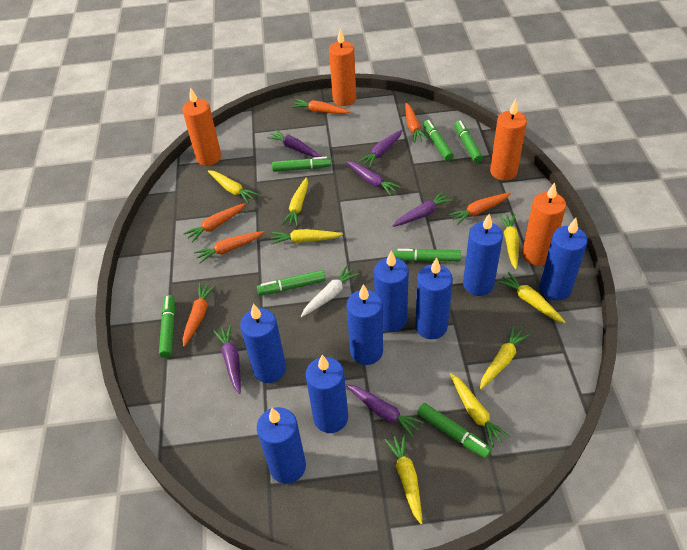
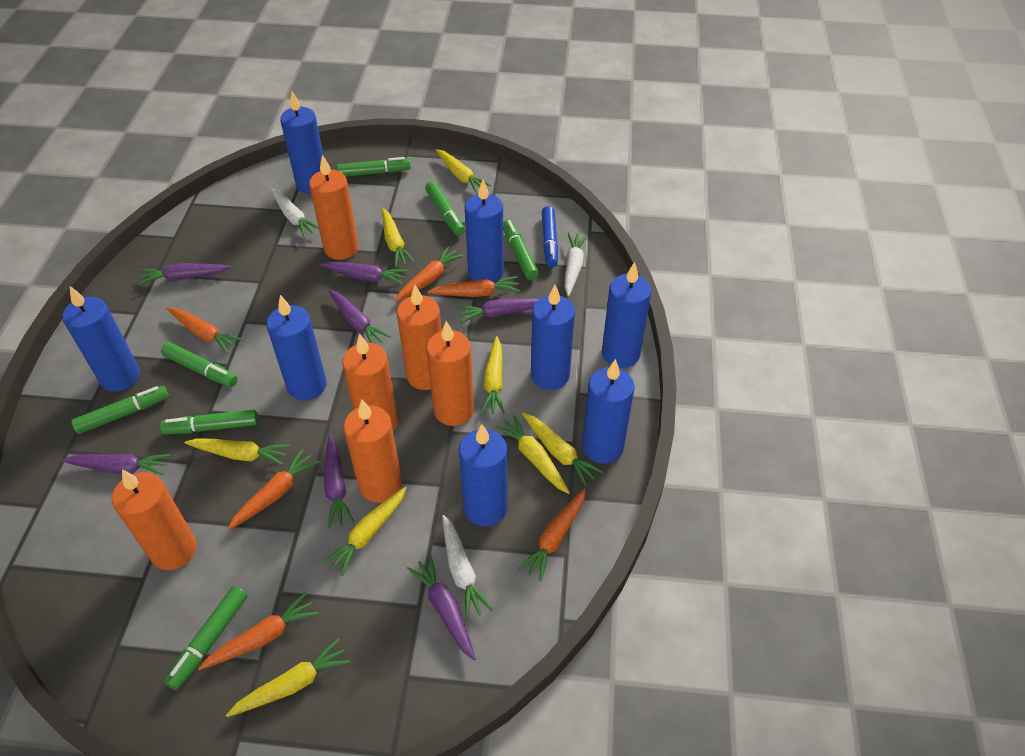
blue marker: none = 0 -> [542,206,558,267] = 1
orange candle: [182,87,221,166] [329,29,356,106] [490,99,527,181] [522,182,566,266] = 4 -> [112,469,197,570] [309,155,359,260] [342,333,398,431] [343,399,402,503] [397,285,442,390] [426,321,474,426] = 6
purple carrot: [213,325,241,394] [267,130,321,157] [346,161,401,196] [346,384,424,438] [358,130,402,168] [393,191,453,227] = 6 -> [61,454,171,475] [138,263,231,285] [320,262,408,285] [324,434,354,528] [328,289,391,344] [407,555,476,660] [456,298,540,324] = 7
white carrot: [301,265,360,317] = 1 -> [271,188,319,238] [442,515,493,620] [565,232,588,296] = 3

